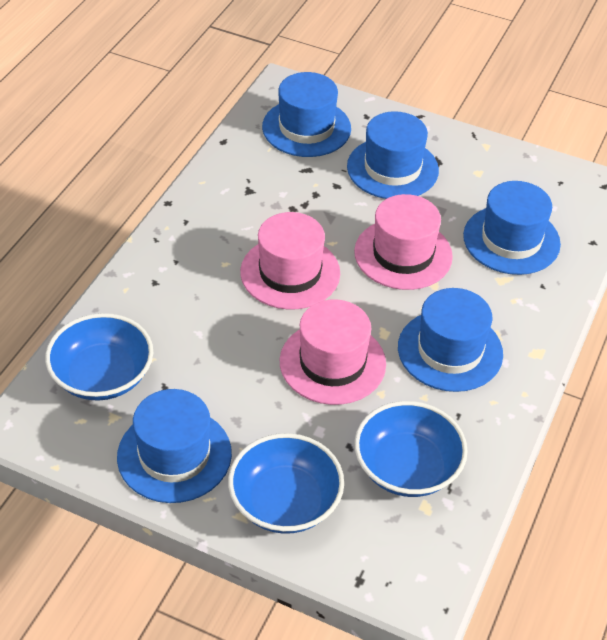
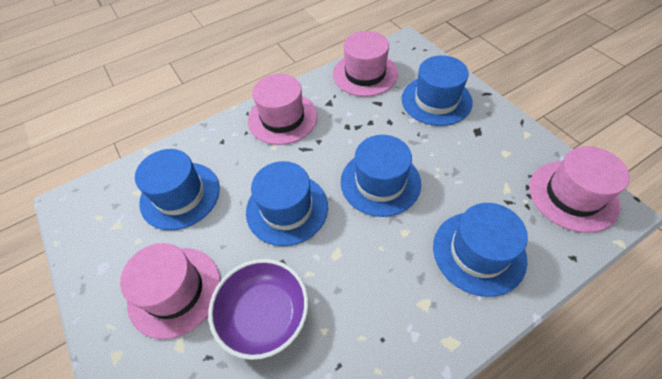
blue bowl: [45,313,153,401] [228,433,344,534] [354,401,468,497] = 3 -> none = 0
pink hat: [240,212,340,310] [280,299,386,405] [354,194,453,290] = 3 -> [120,243,220,339] [248,74,318,145] [333,31,398,97] [529,146,630,233] = 4
purple bowl: none = 0 -> [208,259,309,360] = 1

